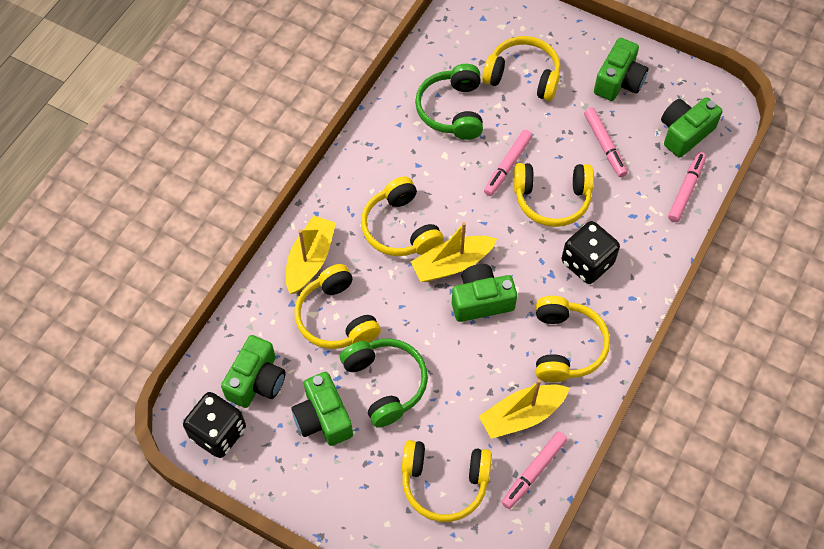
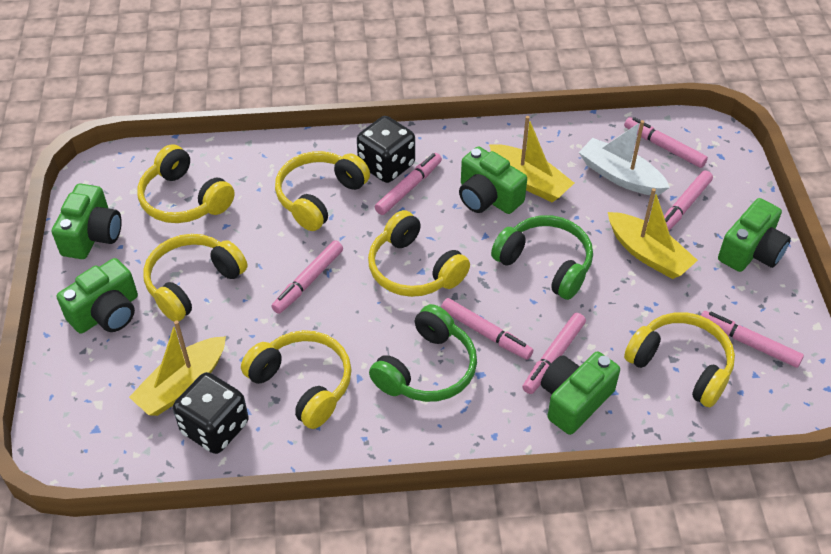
pink marker: [484,130,533,196] [502,431,567,509] [584,107,627,177] [668,152,706,222] = 4 -> [271,240,343,314] [375,153,442,215] [441,298,533,360] [522,313,586,394] [624,117,708,168] [664,170,713,231] [701,311,804,368] = 7
white boat: none = 0 -> [579,120,670,196] = 1

